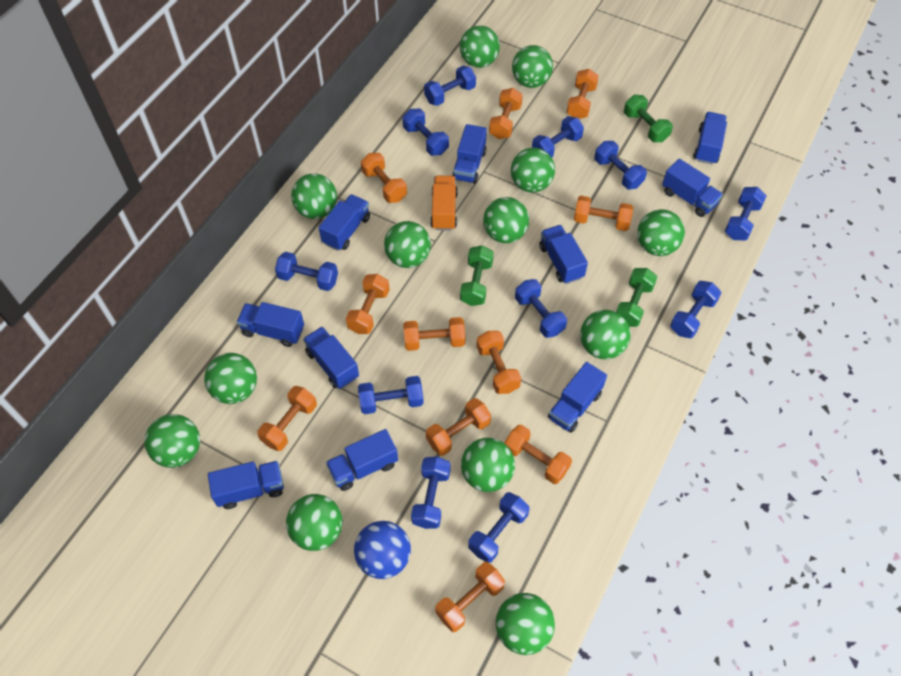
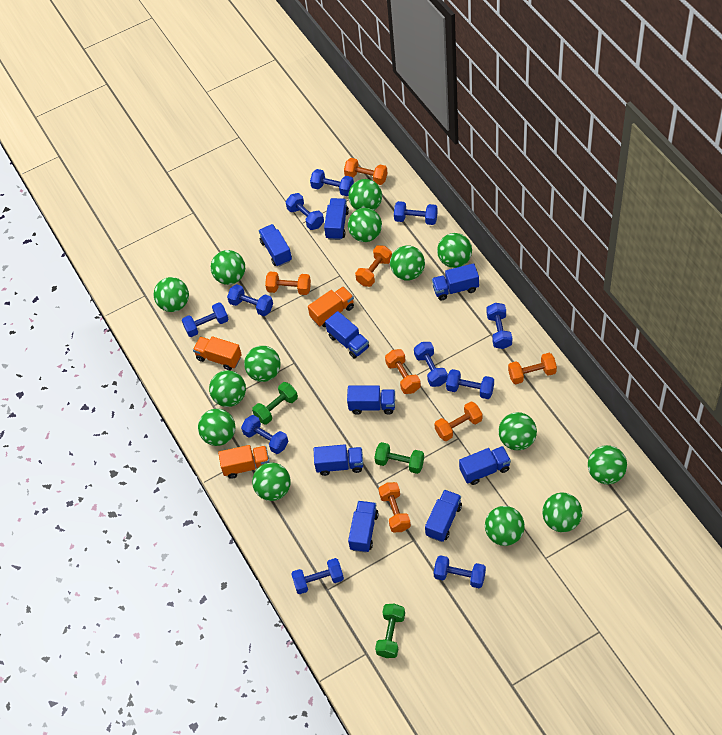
blue ball: [354,521,411,579] = 1 -> none = 0
blue truck: [208,461,284,509] [237,302,304,347] [303,327,359,389] [319,194,370,251] [326,429,398,491] [452,124,487,184] [539,225,588,284] [548,362,607,433] [662,159,723,217] [693,112,727,164] = 10 -> [259,224,292,267] [313,444,363,476] [324,198,349,240] [325,311,369,359] [347,385,395,415] [348,501,379,553] [425,490,462,542] [432,263,479,301] [459,446,511,485] = 9
green ball: [144,414,200,468] [204,353,257,404] [286,494,343,551] [291,174,337,219] [384,221,431,268] [460,25,500,68] [461,438,515,492] [483,197,529,243] [496,593,555,655] [511,148,555,193] [512,45,553,88] [580,310,631,359] [637,209,685,256] = 13 -> [154,277,189,312] [198,409,235,446] [209,370,246,407] [211,250,245,285] [244,346,281,382] [252,462,291,501] [348,179,382,210] [348,208,382,242] [390,246,425,280] [437,233,472,268] [485,506,525,546] [498,412,537,450] [542,493,582,532] [588,445,627,484] = 14
orange dumbbell: [257,386,317,451] [346,274,390,334] [361,153,407,203] [403,317,465,351] [426,398,491,456] [435,562,505,632] [476,331,521,394] [489,88,523,139] [504,425,572,484] [567,69,599,119] [574,196,633,231] = 11 -> [265,272,311,295] [344,158,388,185] [355,245,392,287] [378,482,411,532] [385,349,421,394] [434,402,482,441] [508,353,557,384] = 7
orange truck: [430,176,458,231] = 1 -> [193,336,242,370] [218,445,270,479] [308,286,354,327] = 3

